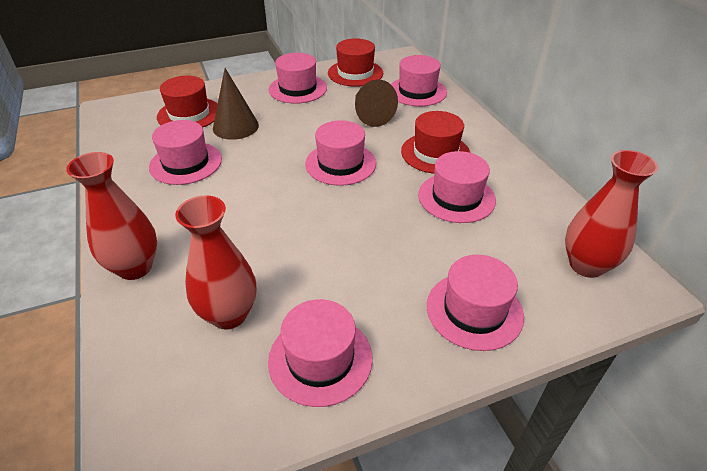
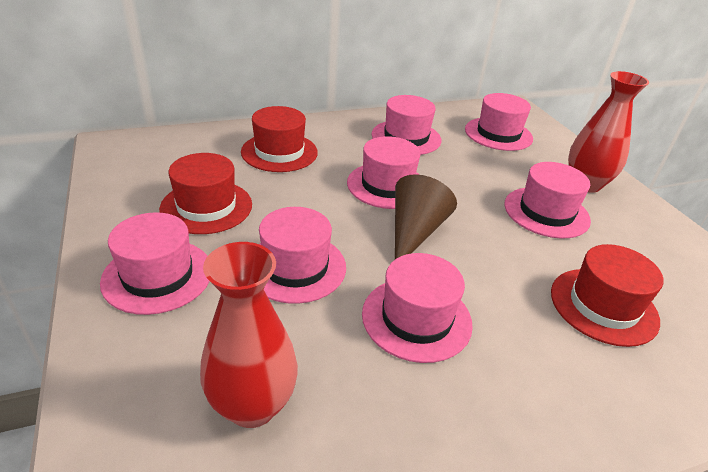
brown cone: [213,68,259,140] [355,80,398,127] = 2 -> [395,174,457,259] = 1
red vase: [66,152,157,280] [175,196,256,330] [565,150,658,278] = 3 -> [200,242,298,428] [568,71,649,193] = 2

